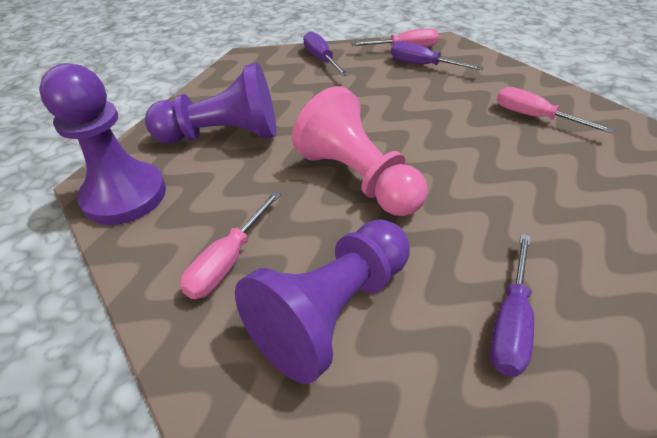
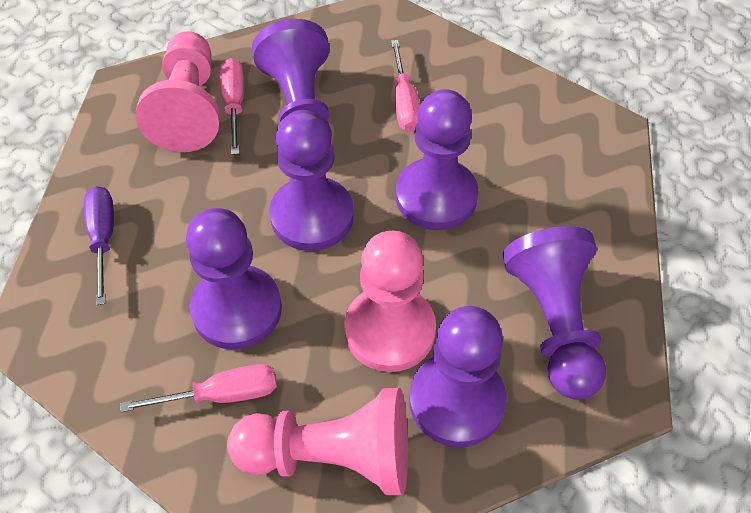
pink pawn: [292,86,428,216] = 1 -> [136,31,220,152] [227,388,408,495] [344,231,436,372] = 3
purple pawn: [39,63,166,225] [145,63,276,143] [235,220,410,384] = 3 -> [186,208,282,349] [252,19,332,138] [269,110,354,251] [396,89,479,230] [409,306,507,447] [503,226,606,400] = 6
purple screwdriver: [303,31,349,76] [391,41,483,70] [490,234,534,377] = 3 -> [84,186,114,305] = 1

